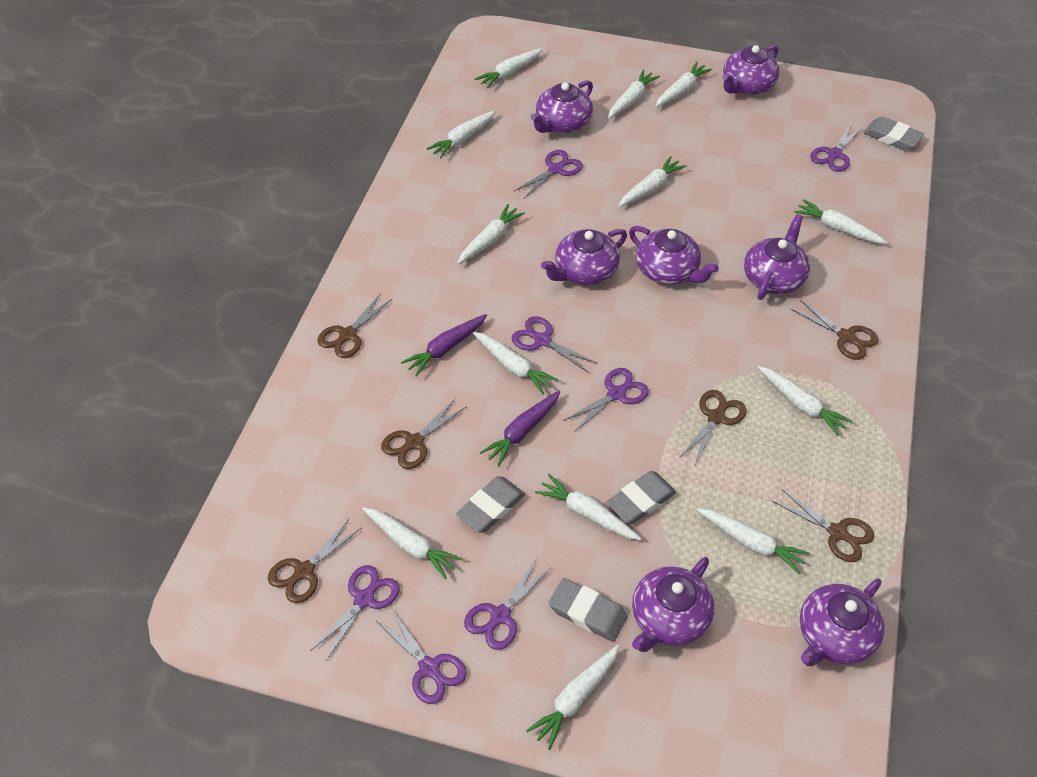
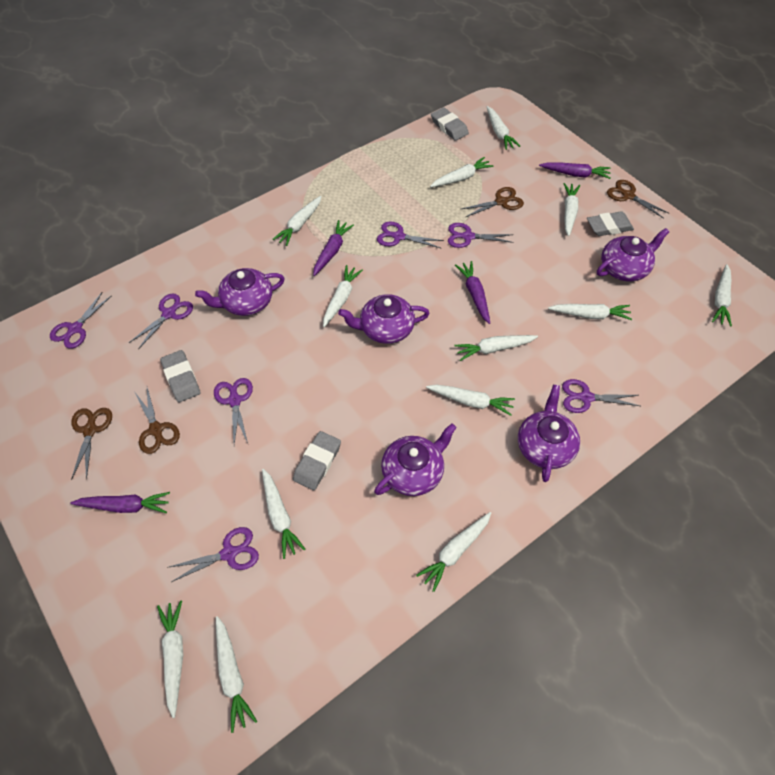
brown scissors: [268,518,362,603] [317,293,392,358] [381,399,466,469] [679,390,747,466] [772,489,874,562] [791,300,879,360] = 6 -> [71,408,112,480] [134,388,180,454] [462,187,524,217] [607,180,669,219] = 4
purple carrot: [401,314,487,377] [480,391,560,467] = 2 -> [70,492,170,513] [313,220,354,276] [455,261,490,324] [539,162,611,179] = 4
purple teapot: [530,80,593,133] [541,229,627,285] [629,226,719,285] [632,557,714,652] [722,45,780,95] [744,214,810,300] [800,578,885,666] = 7 -> [195,268,285,316] [338,294,430,344] [374,424,457,496] [518,385,580,482] [597,228,669,282] = 5

